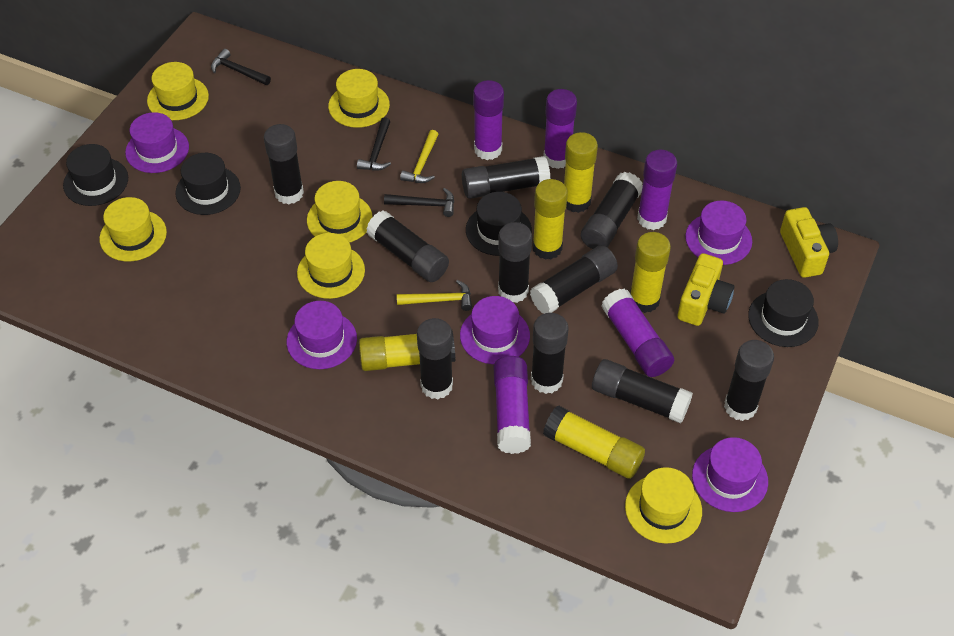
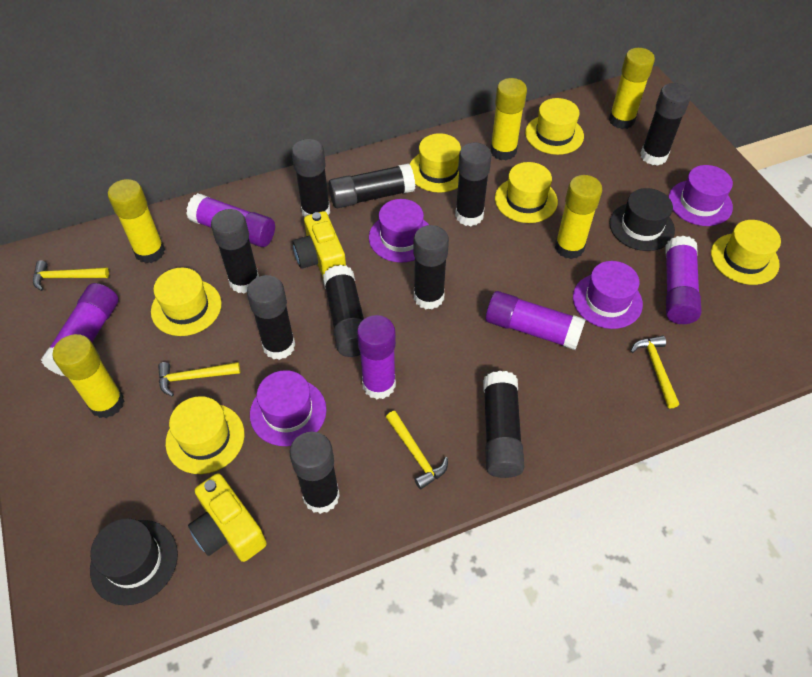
black hammer: [211,49,271,85] [357,117,391,171] [384,188,454,217] = 3 -> none = 0
black hat: [63,144,128,206] [175,153,241,215] [466,192,532,256] [748,279,819,347] = 4 -> [90,518,178,605] [609,188,675,251] = 2
purple hat: [125,112,189,173] [287,301,357,369] [460,296,530,364] [685,201,752,265] [692,437,768,512] = 5 -> [250,370,326,446] [369,199,429,263] [573,261,643,329] [669,165,733,226] = 4
yellow hammer: [397,280,472,311] [400,130,439,183] = 2 -> [33,260,109,291] [158,362,240,397] [386,411,448,489] [631,336,679,409] = 4

